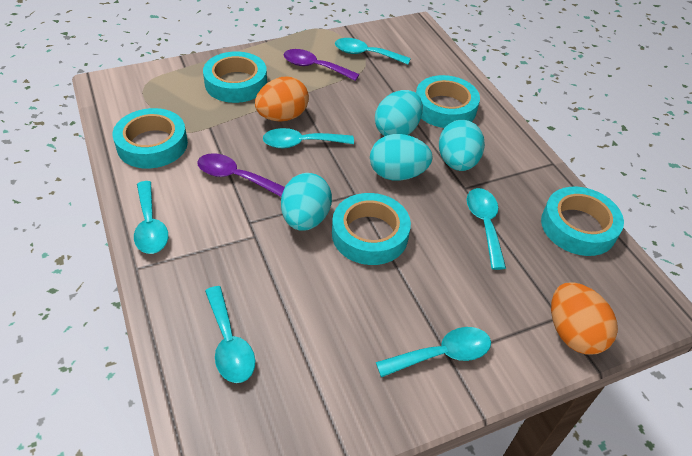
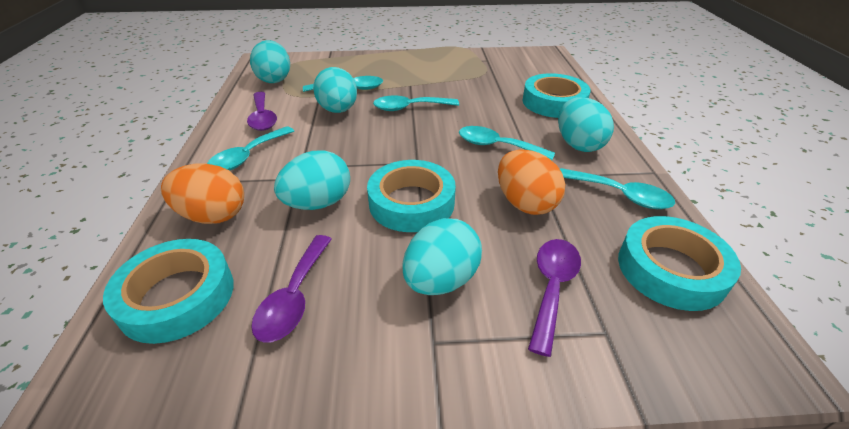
purple spoon: [197,153,285,197] [284,49,360,81] = 2 -> [247,92,277,131] [251,235,332,343] [528,239,581,357] = 3
turquoise egg: [281,173,332,231] [370,134,433,181] [375,90,423,136] [439,120,485,171] = 4 -> [250,40,290,83] [274,150,350,210] [313,67,357,113] [402,218,482,295] [558,97,614,152] = 5
turquoise spoon: [134,181,168,254] [205,286,255,383] [263,128,354,148] [335,38,411,65] [376,327,491,377] [467,188,506,270] = 6 -> [207,126,294,171] [303,76,383,92] [373,95,459,111] [459,126,555,160] [560,168,675,209] = 5
turquoise tape: [113,108,188,169] [203,51,267,103] [332,193,411,265] [416,75,480,128] [541,187,624,256] = 5 -> [103,239,234,344] [367,160,456,232] [522,73,591,118] [618,216,741,311] = 4

